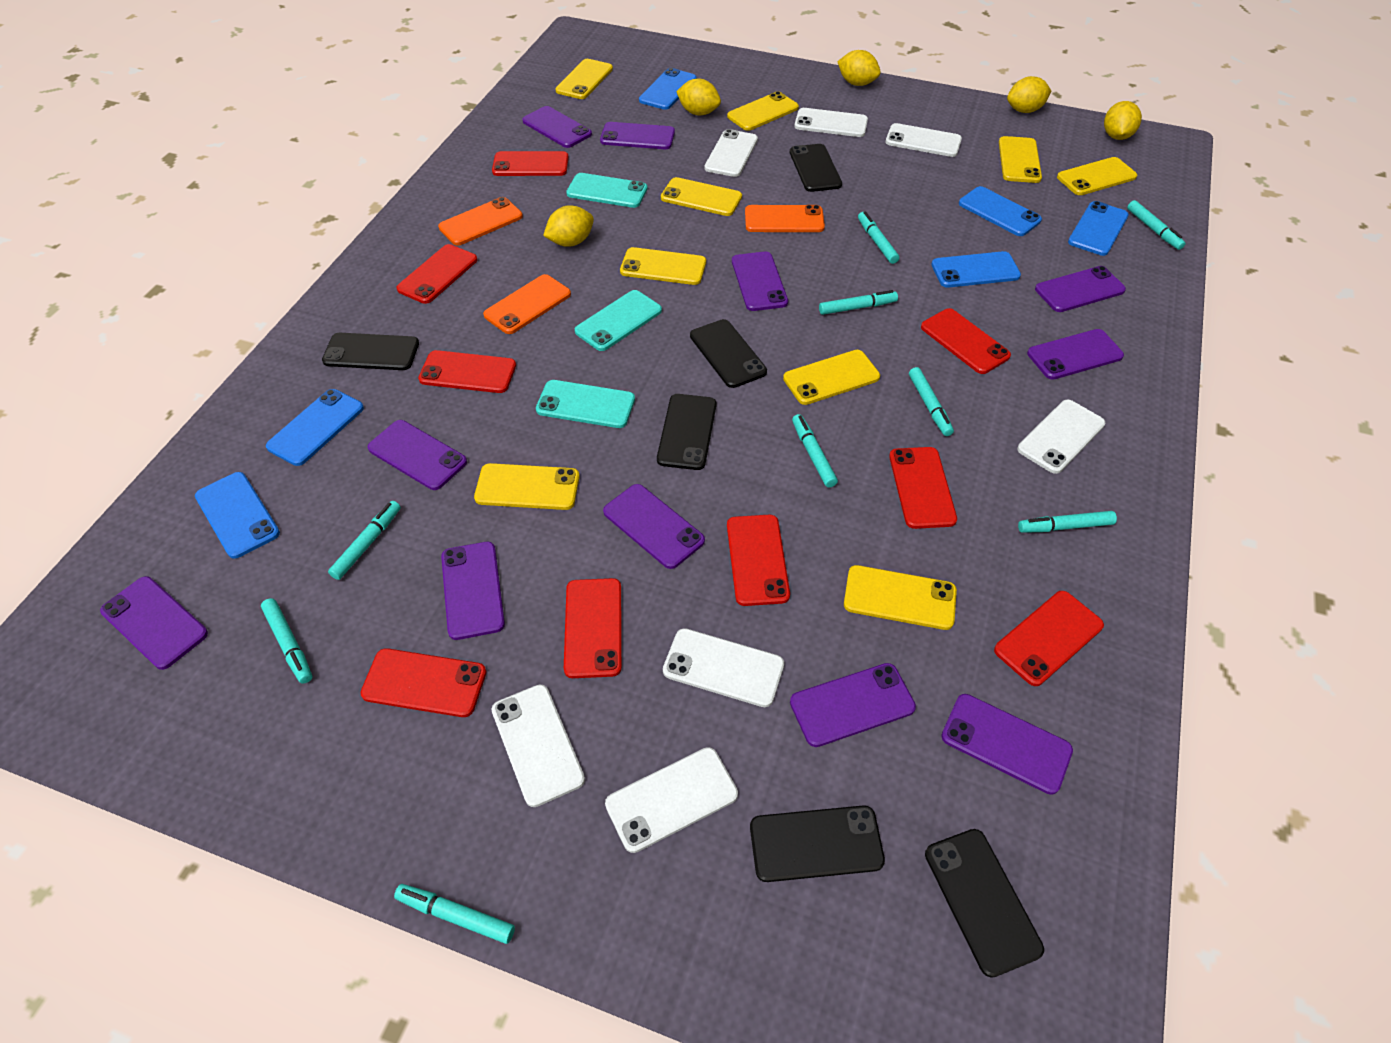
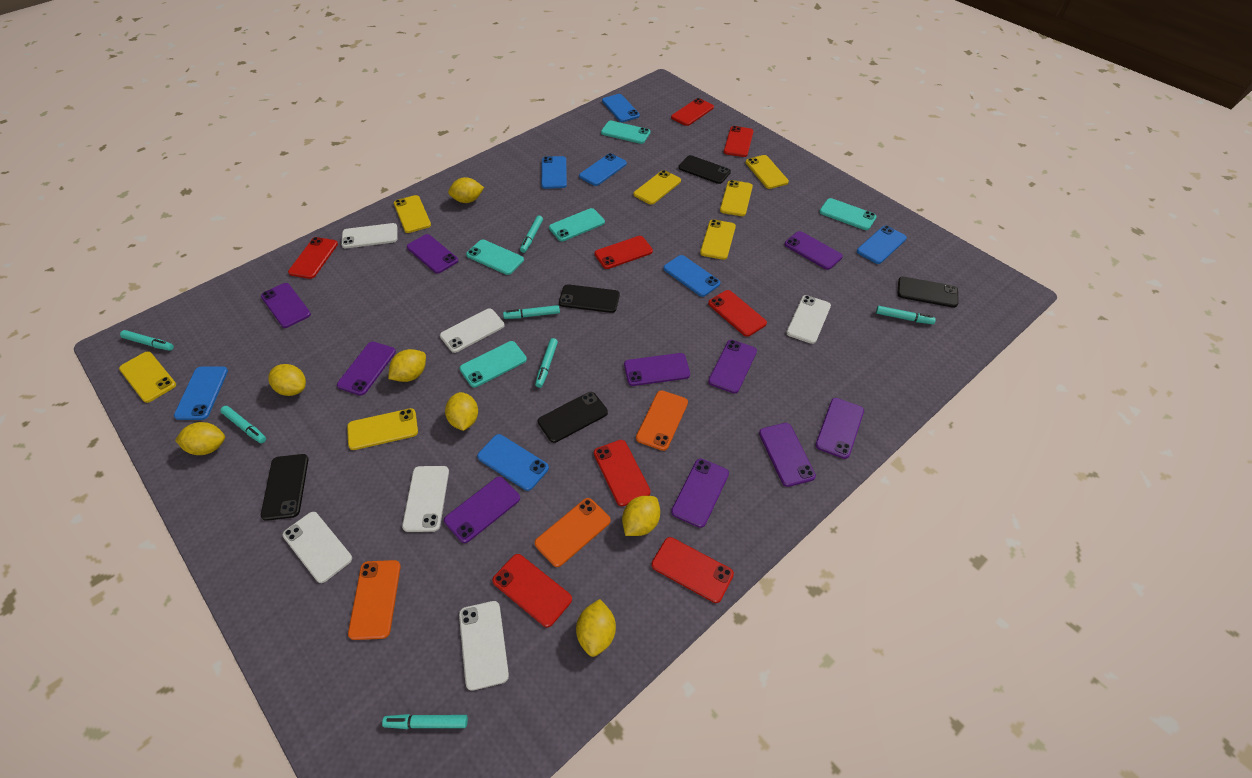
black phone: [322,333,419,370] [657,394,716,470] [690,319,767,388] [750,805,885,882] [790,144,842,192] [925,829,1044,978] = 6 -> [261,454,309,521] [538,392,608,443] [559,284,620,313] [678,155,731,184] [898,277,958,308] = 5
blue phone: [195,472,280,559] [266,389,364,466] [639,68,697,110] [931,251,1021,288] [959,186,1042,236] [1068,201,1129,256] = 6 -> [174,366,228,420] [477,434,549,491] [541,156,567,189] [579,153,627,186] [602,94,640,122] [663,255,720,297] [857,225,907,264] = 7
purple phone: [100,576,208,670] [367,420,467,490] [441,542,505,640] [522,106,592,148] [600,122,675,149] [603,484,705,569] [732,252,788,311] [790,663,916,747] [941,694,1073,795] [1027,329,1124,380] [1035,266,1126,312] = 11 -> [261,283,311,328] [337,342,396,396] [407,234,458,274] [444,477,520,543] [624,353,690,386] [671,459,729,528] [708,340,757,393] [759,423,816,487] [784,231,843,270] [815,398,864,459] = 10
red phone: [361,648,486,717] [396,244,477,304] [418,350,516,393] [492,151,569,176] [564,578,622,678] [727,515,790,606] [889,447,957,529] [921,308,1011,374] [994,591,1104,686] = 9 -> [288,237,338,279] [492,554,572,627] [594,236,653,269] [594,440,651,506] [651,537,734,603] [671,98,714,126] [708,290,767,337] [724,126,754,157] = 8
turquoise marker: [261,598,312,684] [328,501,401,580] [394,884,515,944] [792,414,838,487] [819,290,898,315] [858,211,899,264] [909,367,954,436] [1018,511,1117,533] [1127,200,1186,250] = 9 -> [120,330,174,351] [220,406,266,443] [382,714,468,729] [503,305,560,319] [520,215,543,253] [535,338,558,388] [876,306,936,324] = 7
turquoise phone: [536,380,635,428] [566,173,647,208] [575,290,662,351] = 3 -> [459,341,527,387] [466,240,524,275] [549,208,605,241] [601,121,650,144] [819,198,877,230] = 5
white phone: [491,685,585,807] [605,747,738,853] [663,628,784,707] [704,129,758,177] [794,108,868,137] [885,123,962,157] [1017,400,1105,474] = 7 -> [283,512,352,583] [341,223,397,248] [402,466,449,532] [440,309,505,353] [459,601,509,691] [786,295,831,344] = 6
yellow lemon: [543,205,594,247] [676,79,721,115] [837,50,881,86] [1007,76,1051,113] [1104,101,1142,140] = 5 -> [175,422,225,455] [268,364,306,396] [388,349,426,382] [445,392,478,431] [448,177,484,203] [576,599,616,657] [622,496,660,536] = 7
yellow phone: [474,463,580,510] [555,59,613,99] [620,247,706,285] [661,177,742,216] [727,91,799,131] [783,350,880,405] [844,565,957,630] [999,136,1042,183] [1057,157,1137,195] = 9 -> [119,352,176,403] [347,408,418,450] [394,195,431,233] [633,170,681,205] [700,219,736,260] [720,180,753,216] [746,155,789,189] = 7

